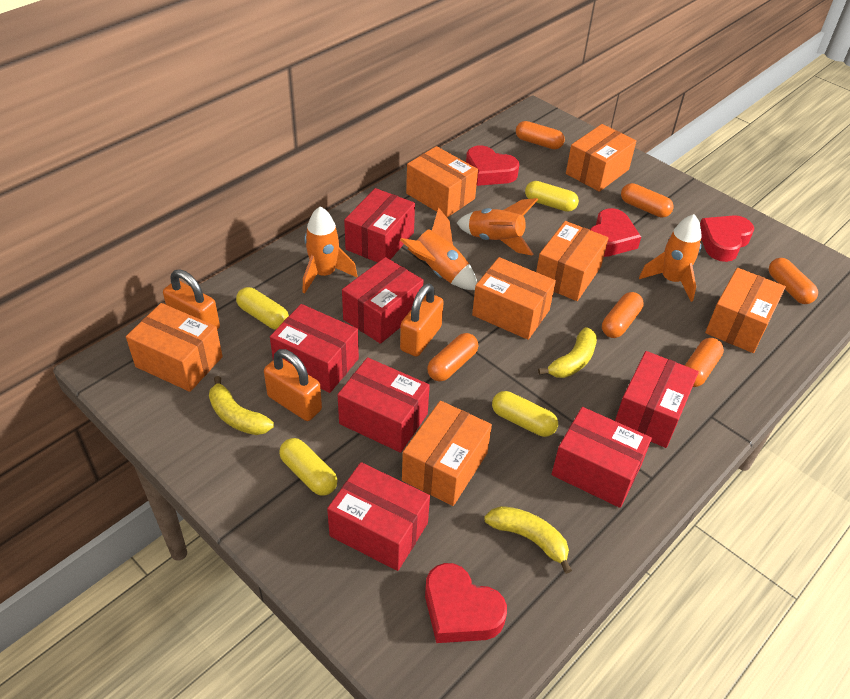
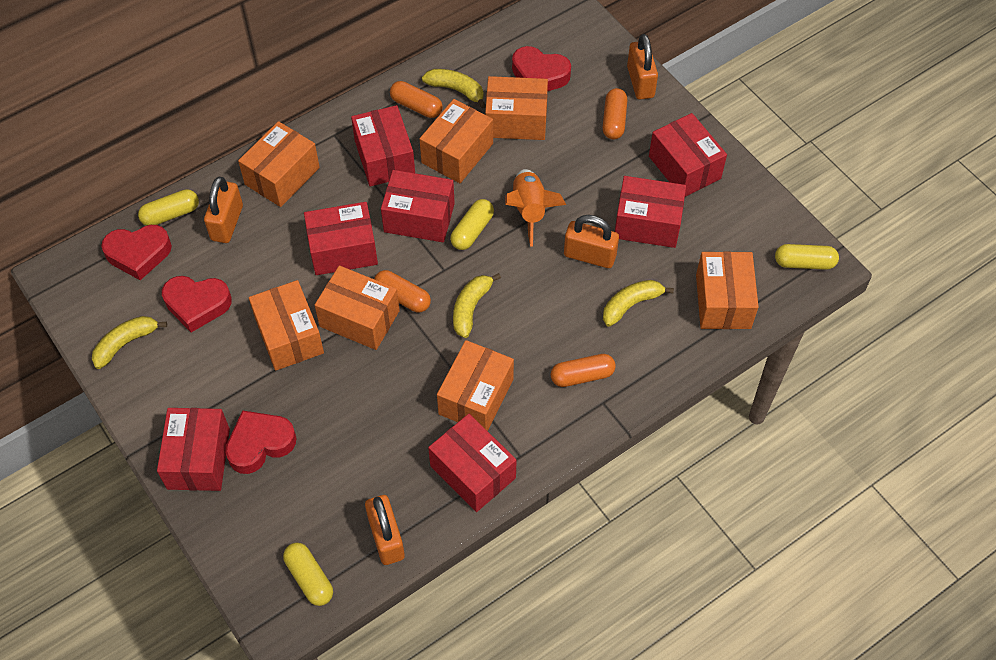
orange capsule: [427,333,478,382] [516,121,565,149] [602,292,644,338] [621,183,673,218] [684,338,724,387] [769,258,818,304] = 6 -> [374,270,431,313] [390,81,443,118] [551,354,616,387] [603,88,627,139] = 4
orange padlock: [163,269,220,330] [264,349,322,421] [400,284,444,357] = 3 -> [204,177,243,243] [365,495,405,565] [564,215,619,268] [627,34,658,100] = 4
orange rocket: [303,206,358,294] [400,208,477,290] [457,198,538,256] [639,214,702,302] = 4 -> [505,169,566,247] = 1
yellow banana: [209,376,274,435] [484,506,572,574] [538,327,597,378] = 3 -> [92,316,167,369] [422,69,486,108] [453,273,501,338] [603,280,674,327] = 4

